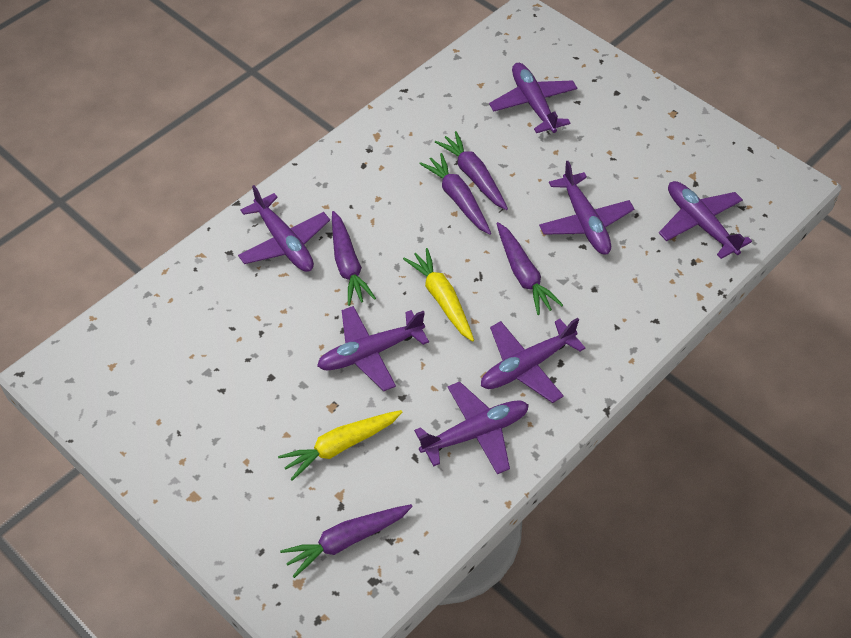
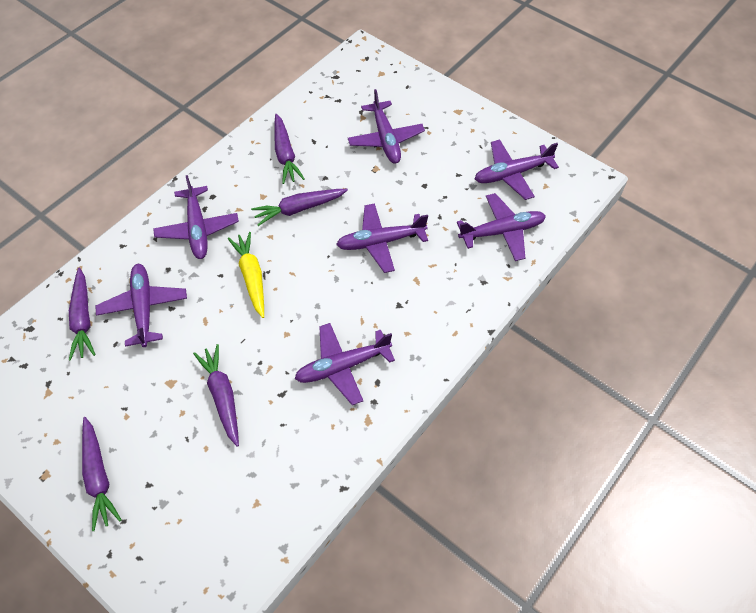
yellow carrot: [278,410,402,481] [403,248,474,342] = 2 -> [228,232,264,318] = 1

